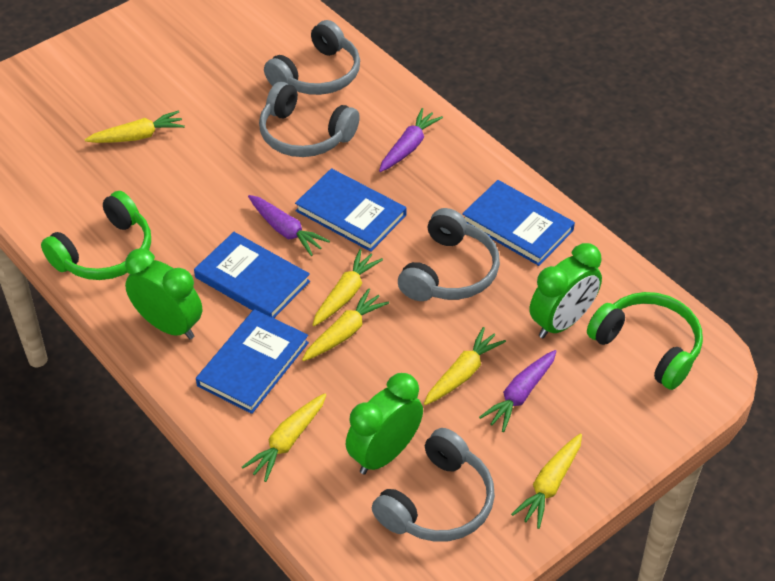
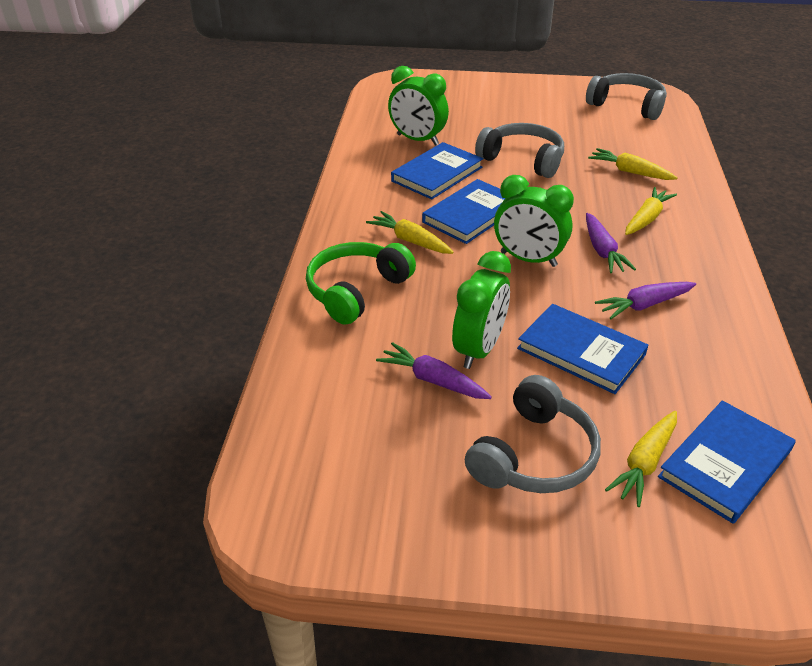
green headphones: [41,191,151,280] [587,292,703,390] = 2 -> [306,242,416,325] = 1
grey headphones: [259,82,360,157] [264,20,360,95] [372,428,495,542] [398,208,500,301] = 4 -> [465,375,601,493] [475,123,564,178] [586,73,667,120] = 3
yellow carrot: [85,110,185,143] [242,393,326,482] [302,288,389,361] [312,249,383,326] [424,327,506,405] [511,434,582,529] = 6 -> [366,211,454,254] [588,148,678,180] [605,411,677,507] [625,187,677,235] = 4

